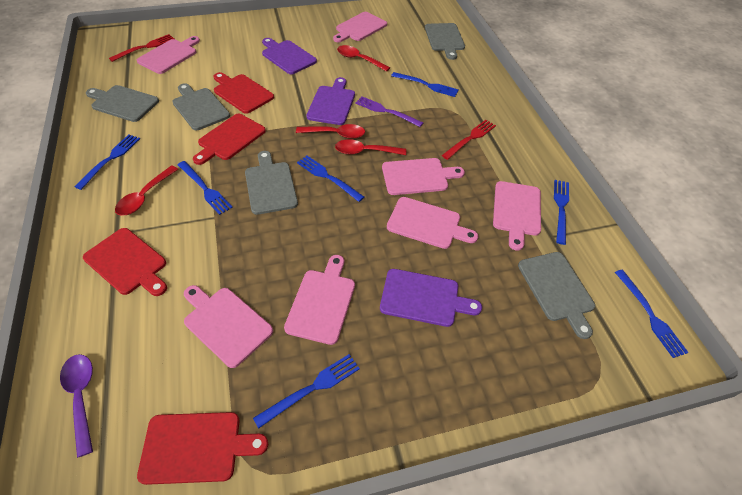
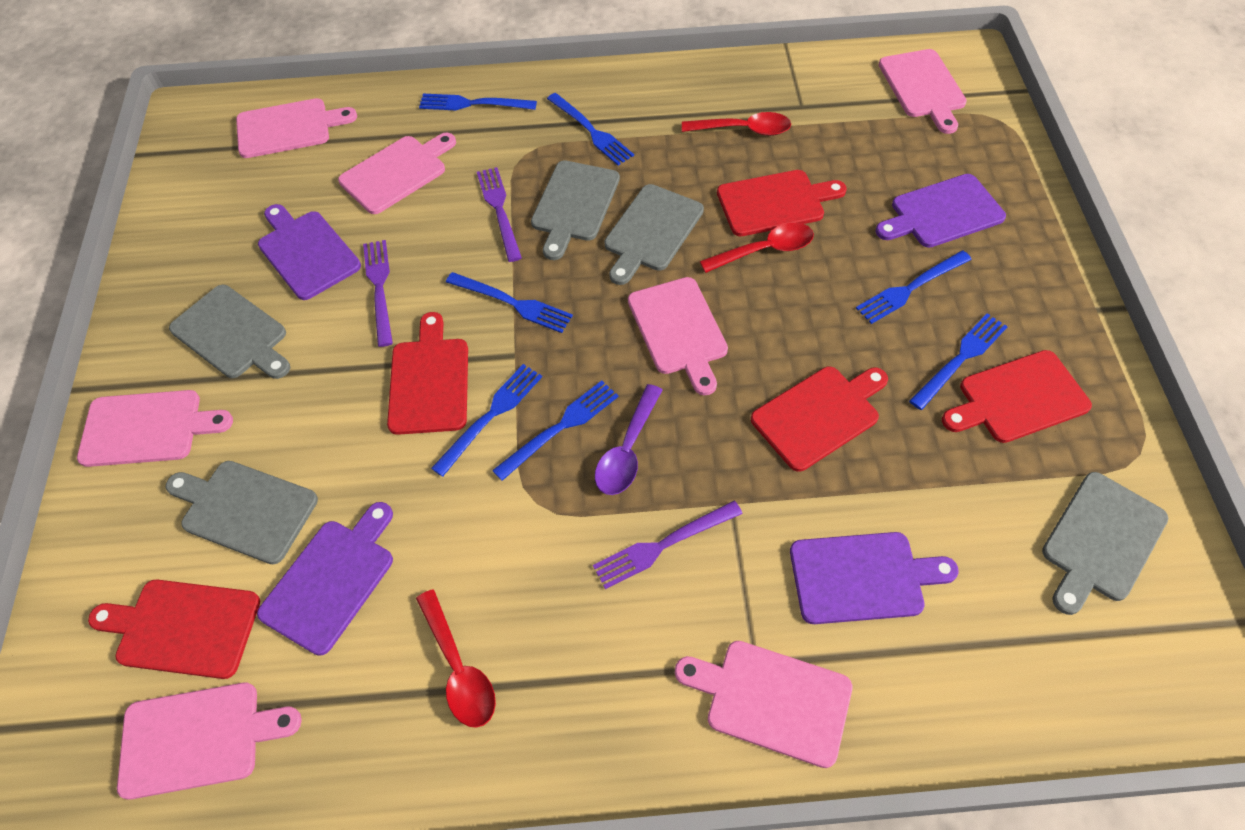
purple cutting board: [262,38,317,74] [306,77,355,125] [380,269,482,327] = 3 -> [257,502,393,656] [258,204,361,300] [790,532,959,624] [875,174,1006,248] = 4
purple fork: [355,96,423,127] = 1 -> [363,240,393,347] [477,167,522,262] [593,501,743,589] = 3
red cutting board: [83,228,167,296] [137,412,268,485] [193,114,266,165] [214,72,274,114] = 4 -> [88,580,260,679] [387,312,468,435] [717,170,847,236] [751,367,888,472] [942,350,1092,443] = 5
red fork: [109,34,174,62] [442,120,496,160] = 2 -> none = 0
red spoon: [115,165,178,216] [296,124,365,139] [335,139,406,155] [337,45,390,72] = 4 -> [416,589,496,728] [682,112,791,136] [700,223,814,273] = 3

